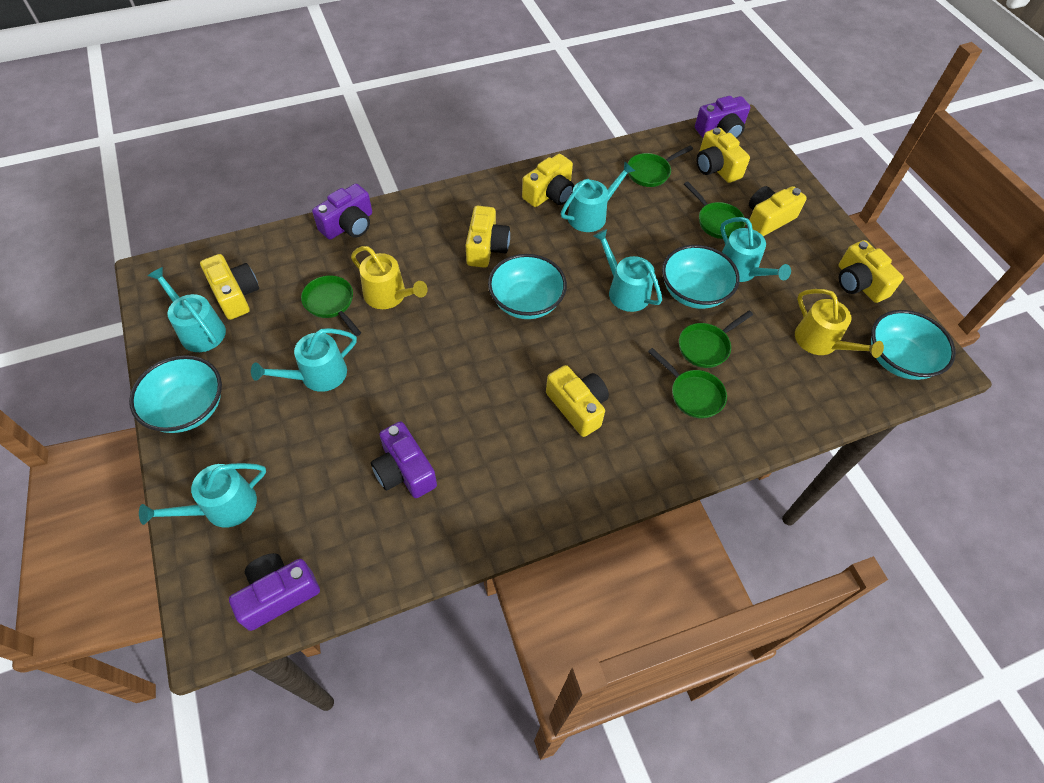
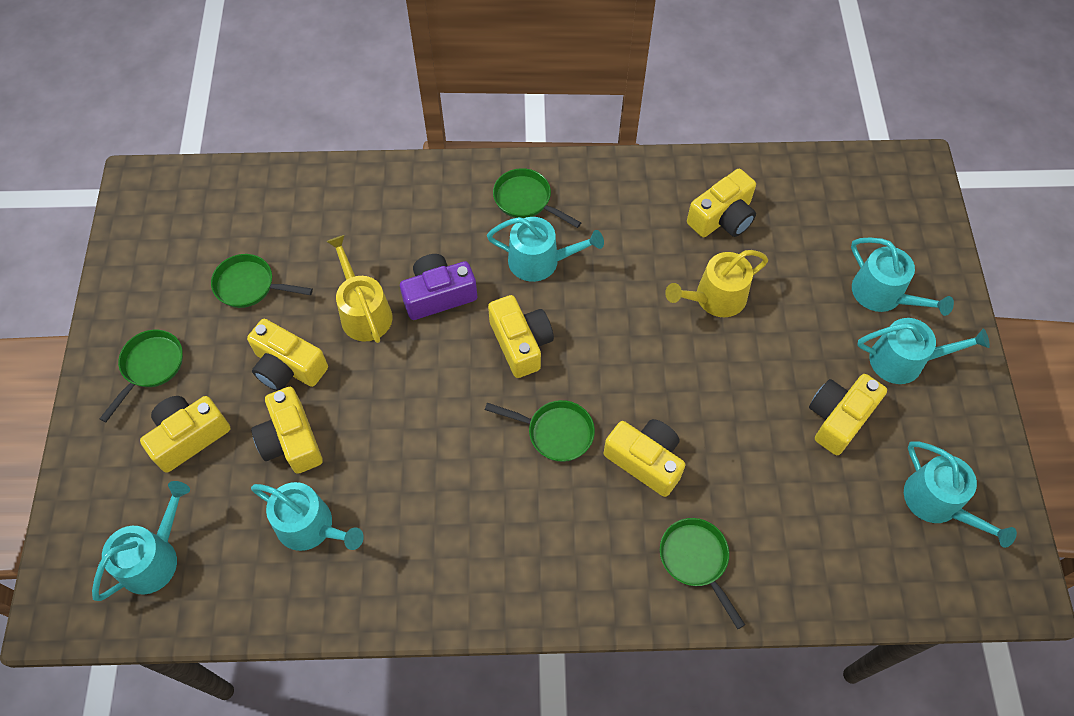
purple camera: [229,553,320,631] [312,184,372,240] [371,421,437,498] [695,96,750,139] = 4 -> [400,254,477,320] = 1
turquoise bowl: [129,355,222,433] [488,254,567,319] [662,245,740,309] [871,310,956,380] = 4 -> none = 0

